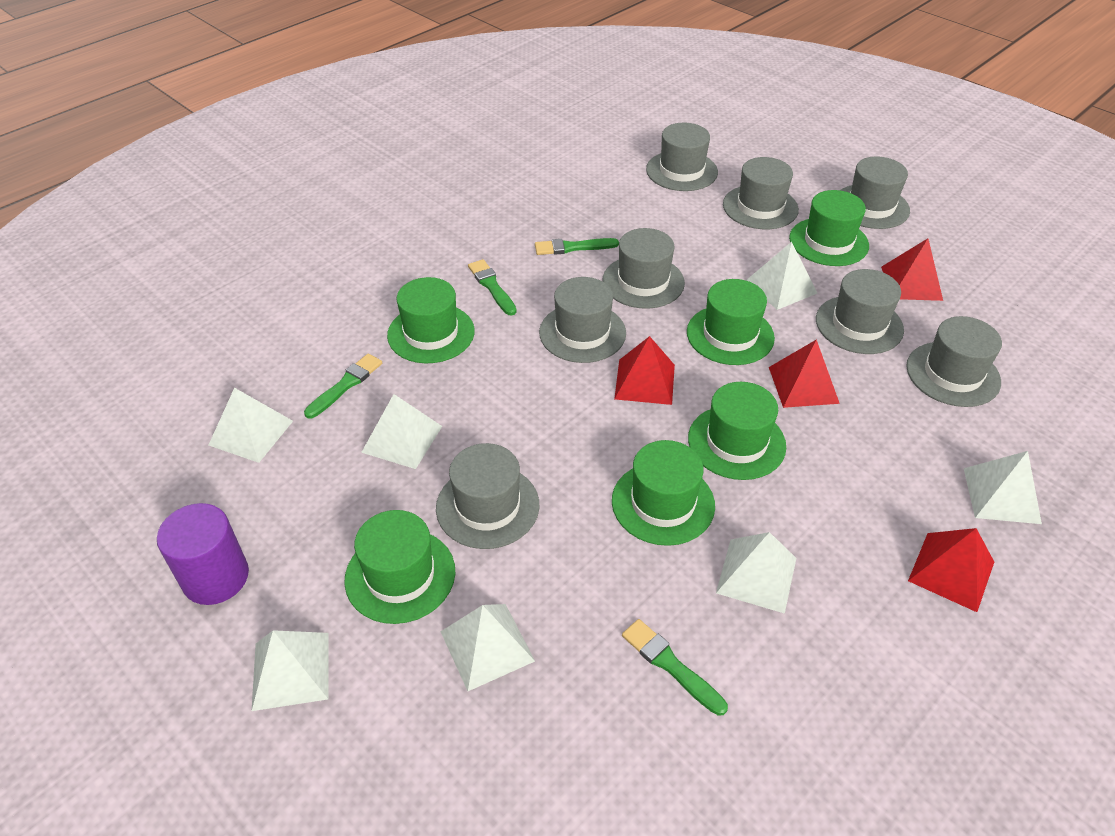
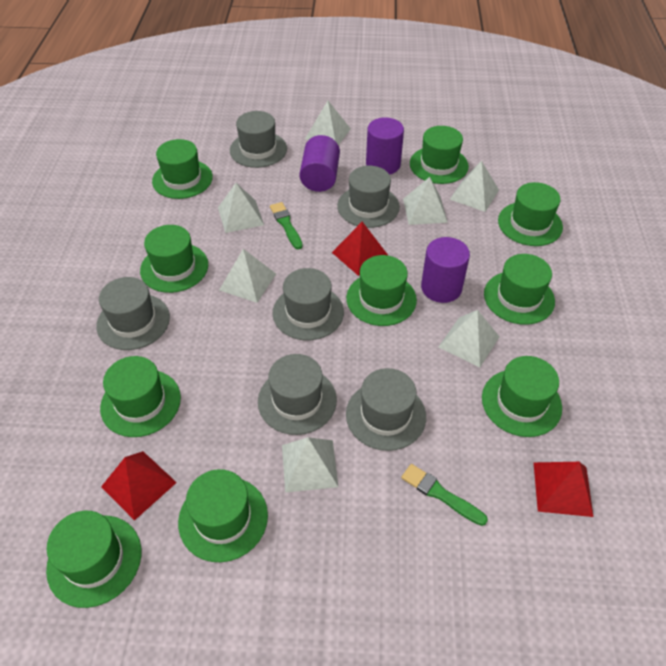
green brush: [304,354,382,419] [468,259,517,316] [535,238,619,255] [622,619,728,716] = 4 -> [270,202,303,250] [401,464,488,526] = 2
green hat: [344,510,455,624] [387,277,475,363] [612,440,715,546] [687,279,775,365] [688,382,786,480] [789,190,869,266] = 6 -> [46,511,141,608] [100,356,181,437] [140,225,208,293] [152,139,213,199] [178,469,268,562] [346,255,417,326] [410,126,469,184] [482,356,562,437] [484,254,555,325] [498,182,563,246] = 10
grey hat: [436,443,539,549] [539,277,626,363] [603,228,685,309] [646,123,718,191] [723,157,799,229] [816,269,904,354] [840,156,910,229] [906,316,1002,407] = 8 -> [96,277,170,350] [230,111,287,168] [258,354,337,435] [273,268,344,340] [337,166,400,228] [346,368,426,451] = 6
purple cylinder: [157,503,249,605] = 1 -> [299,135,340,192] [366,118,404,175] [421,237,470,303] = 3
red pyramid: [614,336,675,405] [769,339,840,408] [881,238,943,301] [908,528,994,612] = 4 -> [101,451,177,521] [332,222,389,276] [533,462,593,517] = 3

